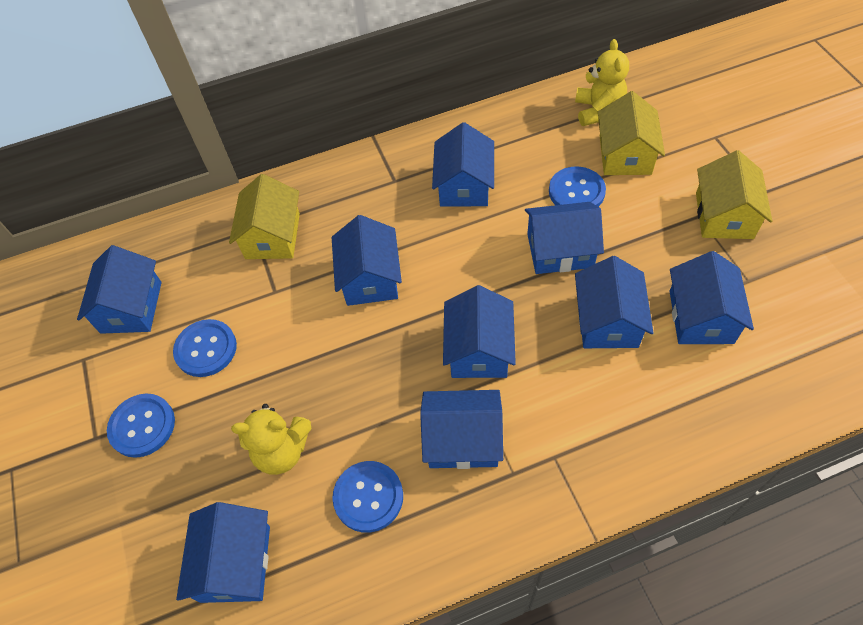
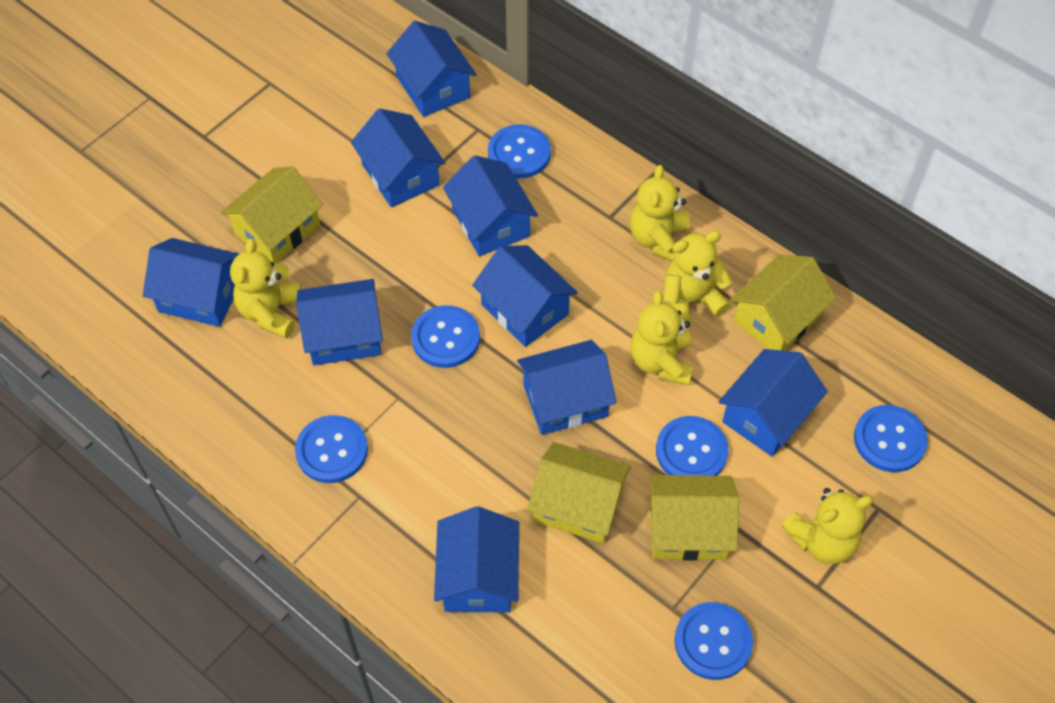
blue button: [107,393,175,458] [173,319,237,377] [332,461,403,533] [549,166,606,207] = 4 -> [295,415,368,483] [411,305,480,368] [488,124,551,179] [656,416,728,476] [675,602,753,680] [854,405,928,472] = 6
yellow house: [229,174,300,259] [598,91,665,175] [696,150,772,239] = 3 -> [221,166,323,263] [527,442,631,543] [649,475,739,560] [730,255,836,351] = 4
yellow teddy bear: [231,404,311,475] [575,39,629,126] = 2 -> [230,239,301,338] [630,165,690,261] [630,290,693,386] [663,231,732,323] [781,488,873,564] = 5

